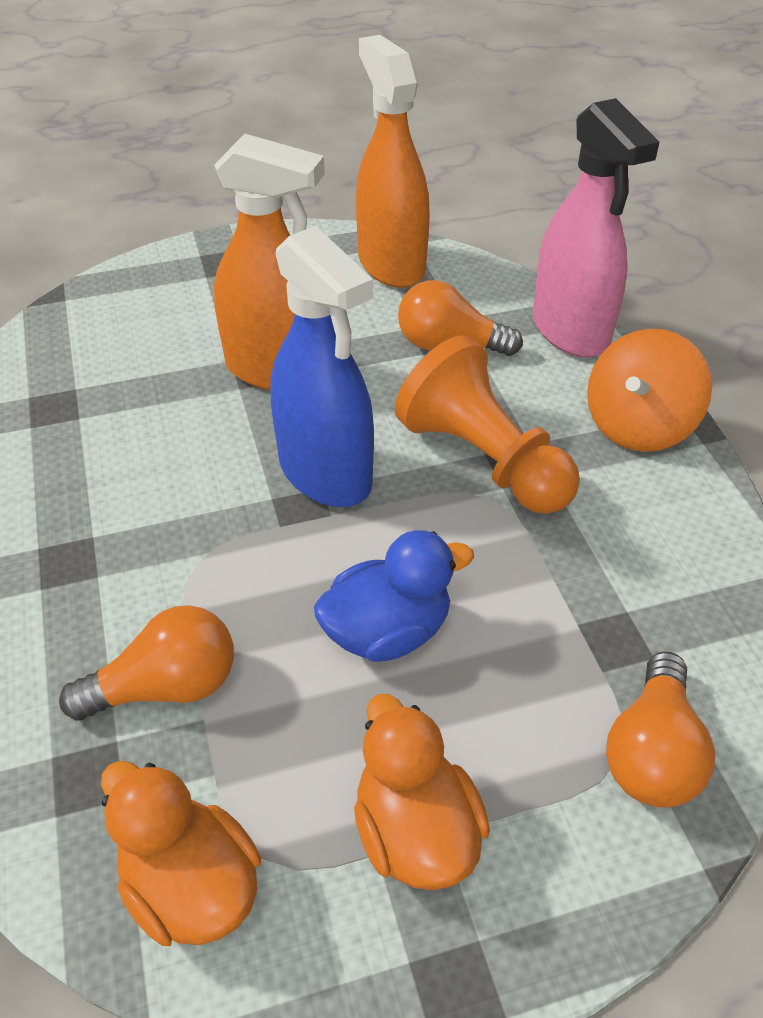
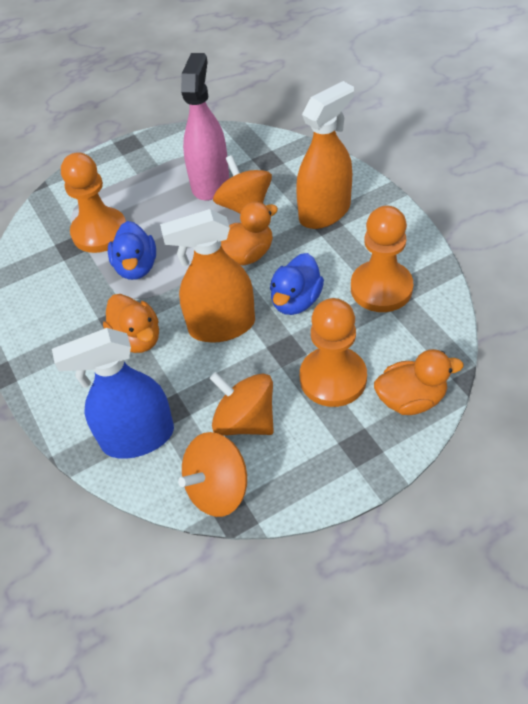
blue duck: [314,530,474,662] = 1 -> [108,221,156,280] [270,253,324,315] = 2
orange duck: [101,761,261,946] [354,694,490,890] = 2 -> [103,294,159,353] [221,202,278,265] [374,349,463,415] = 3
orange light bulb: [59,605,234,721] [398,280,523,356] [606,651,715,808] = 3 -> none = 0
orange pawn: [395,335,580,514] = 1 -> [61,152,126,253] [300,298,367,407] [351,206,413,312] = 3
orange spinning top: [587,329,712,452] = 1 -> [178,432,247,517] [209,372,274,436] [213,155,272,214] = 3

